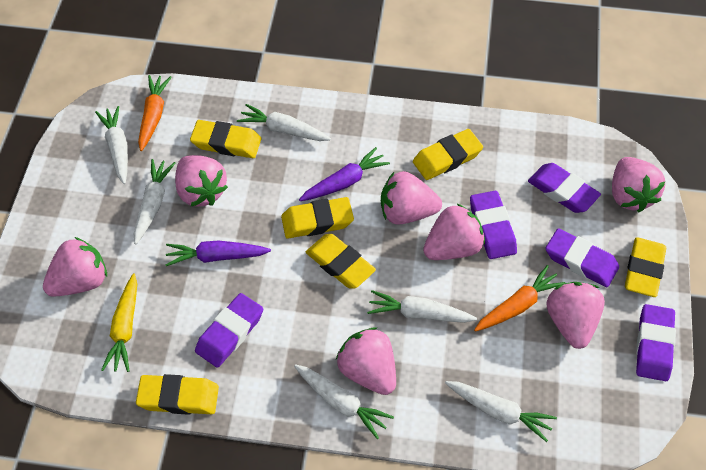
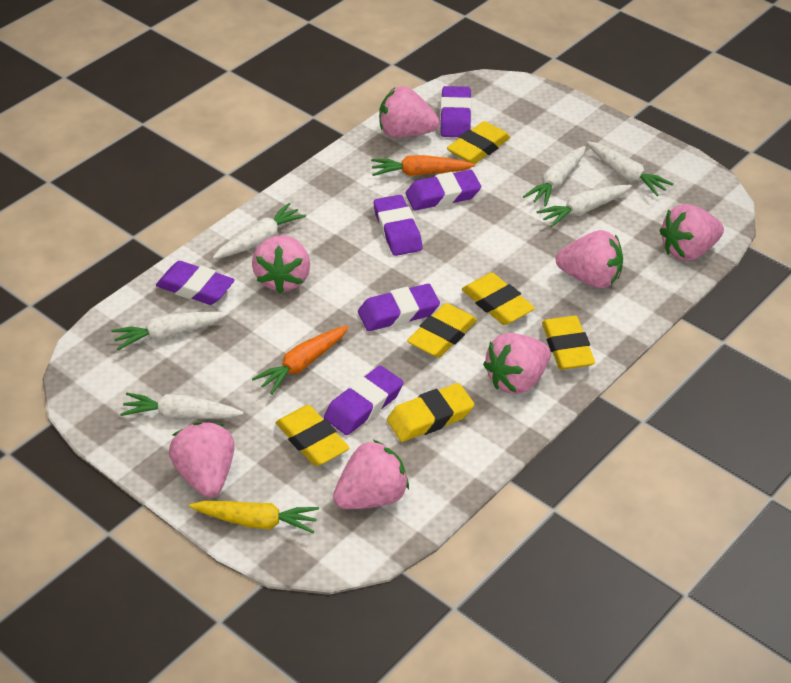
purple carrot: [166,240,271,266] [299,147,390,201] = 2 -> none = 0
purple eraser: [195,293,263,368] [470,191,517,259] [528,163,601,213] [545,228,619,287] [636,304,676,381] = 5 -> [156,261,235,305] [324,366,403,435] [358,284,440,331] [374,195,422,256] [405,170,481,210] [440,86,472,137] = 6

